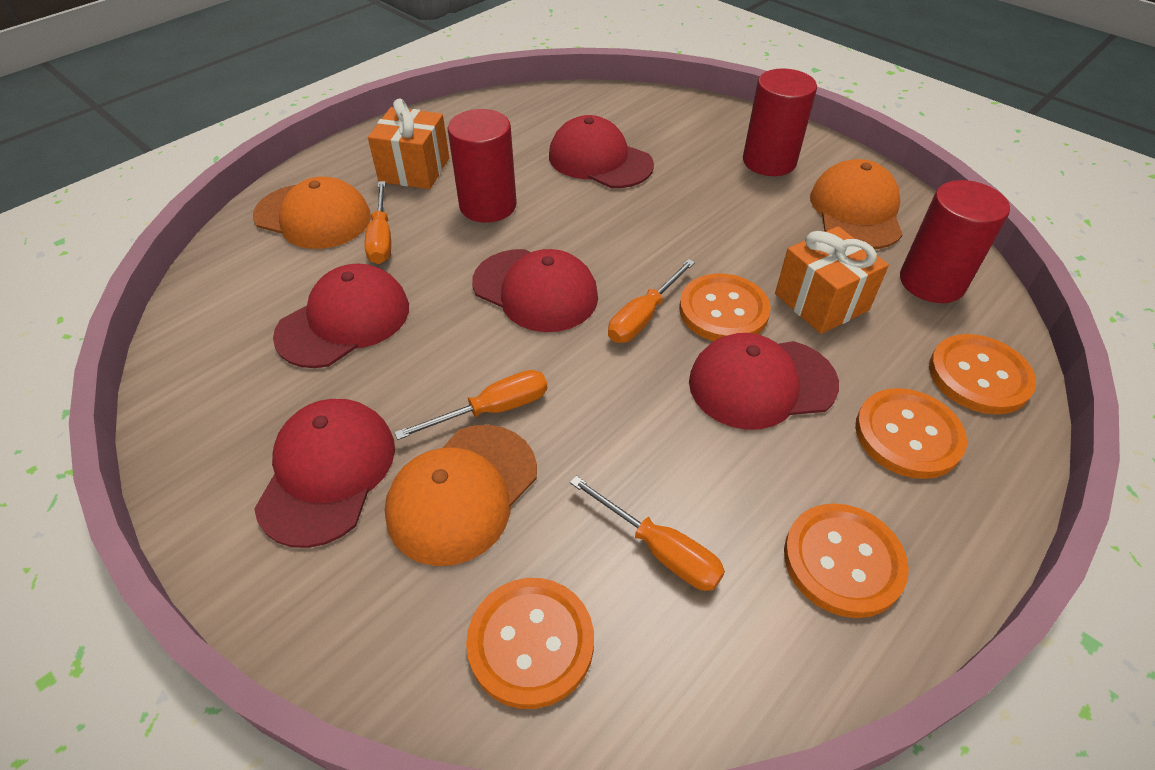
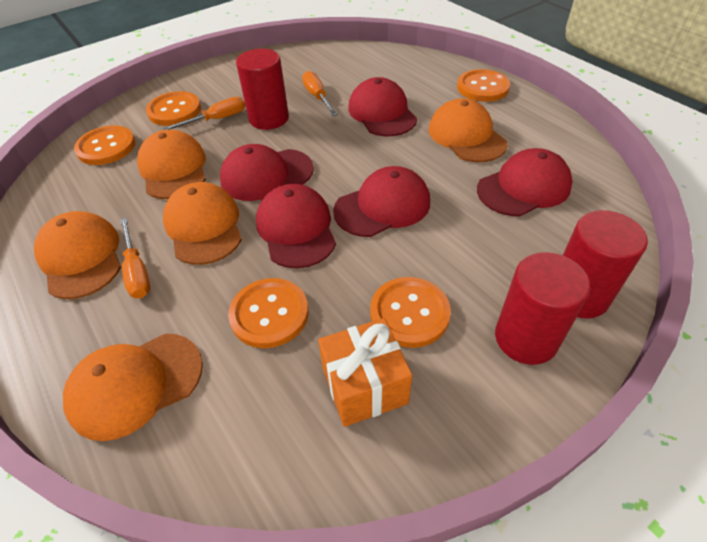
orange cap: [253,177,371,249] [385,425,537,566] [810,159,903,249] = 3 -> [34,211,121,299] [63,333,203,441] [137,130,206,199] [163,182,242,265] [428,98,507,162] = 5
orange gift: [368,99,449,189] [775,226,889,334] = 2 -> [318,318,412,427] = 1
orange screwdriver: [365,181,391,264] [394,370,547,440] [570,476,725,591] [608,259,695,343] = 4 -> [120,218,151,298] [163,97,245,130] [302,71,338,116] = 3

